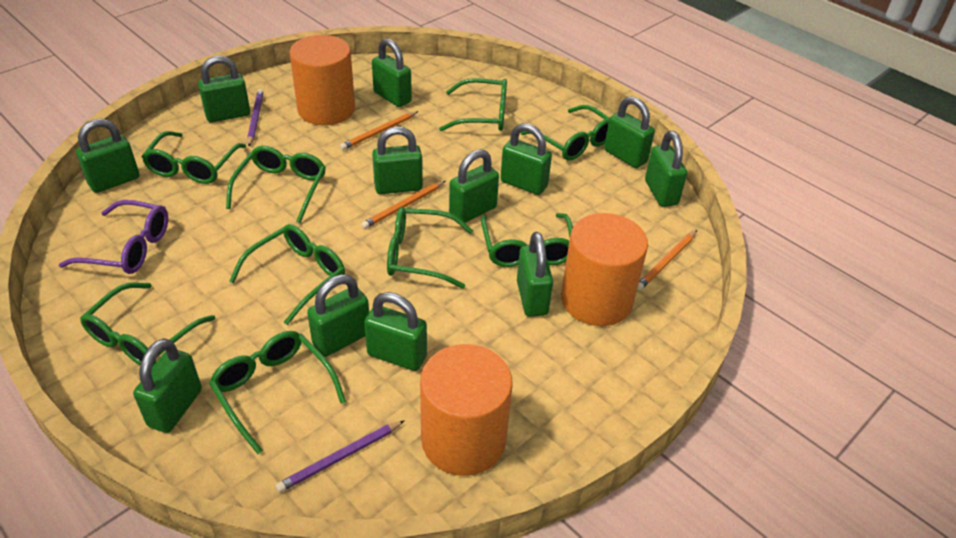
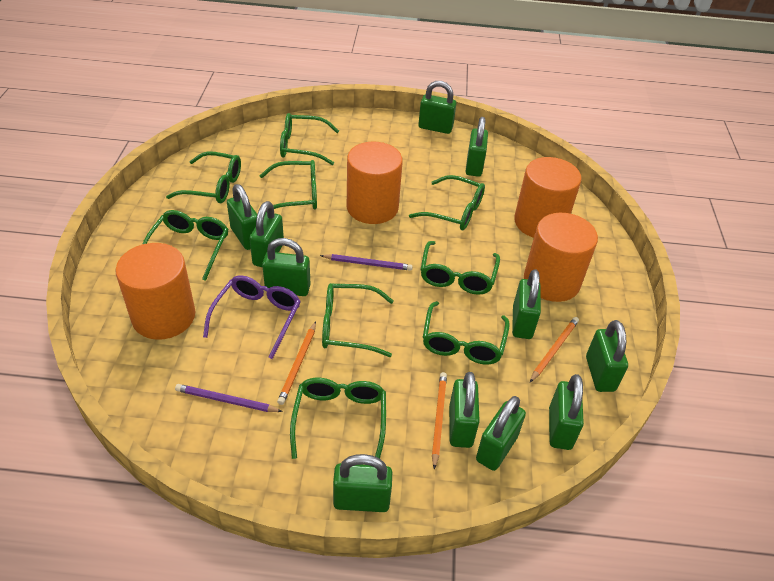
green padlock: [76,118,139,193] [133,338,202,433] [198,56,250,123] [307,274,369,357] [364,292,427,371] [372,38,412,107] [372,127,423,194] [449,149,499,223] [500,123,552,195] [517,232,553,317] [604,96,655,168] [645,131,687,207] = 12 -> [227,184,257,250] [249,201,284,268] [262,238,310,296] [333,454,392,512] [418,81,456,134] [449,372,480,448] [466,117,488,177] [476,396,526,471] [512,269,541,339] [549,374,584,450] [586,320,628,392] = 11
orange cylinder: [290,35,355,125] [420,344,512,476] [561,213,648,326] = 3 -> [116,243,195,340] [347,142,403,224] [514,157,582,238] [524,213,598,302] = 4

